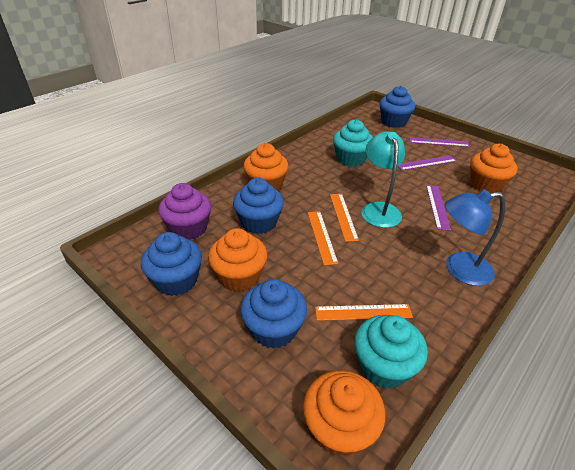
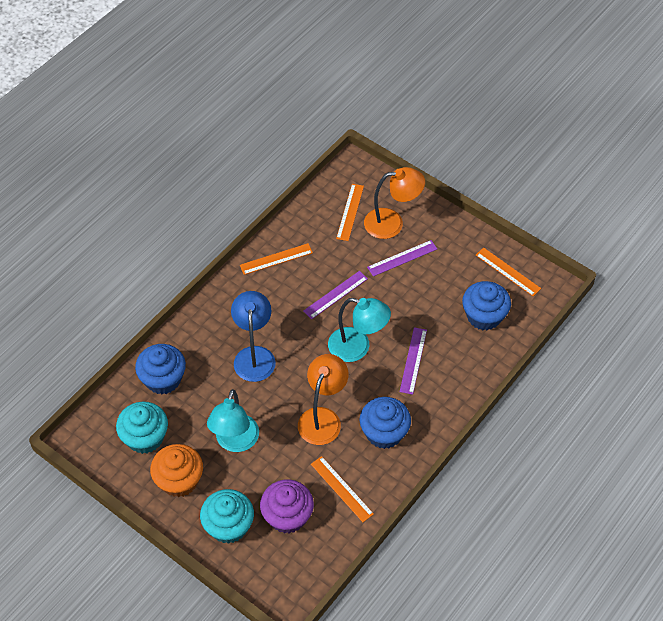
blue cupcake: [141,232,202,296] [233,178,284,234] [240,279,307,349] [380,86,415,128] = 4 -> [135,344,186,394] [360,397,411,449] [462,281,511,330] = 3
orange cupcake: [208,228,267,292] [243,143,288,191] [303,370,385,457] [470,144,518,193] = 4 -> [150,444,203,497] = 1
orange lamp: none = 0 -> [298,354,348,445] [364,167,425,239] = 2
orange ruler: [308,211,338,265] [315,304,413,321] [330,194,359,242] = 3 -> [240,243,313,275] [311,456,374,522] [336,184,364,241] [476,247,541,296] = 4
turquoise lamp: [361,131,405,228] = 1 -> [207,389,259,452] [328,298,391,362] = 2

